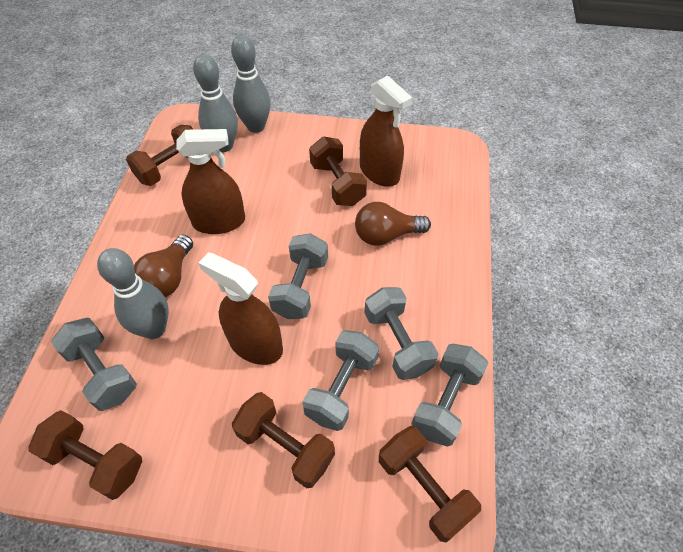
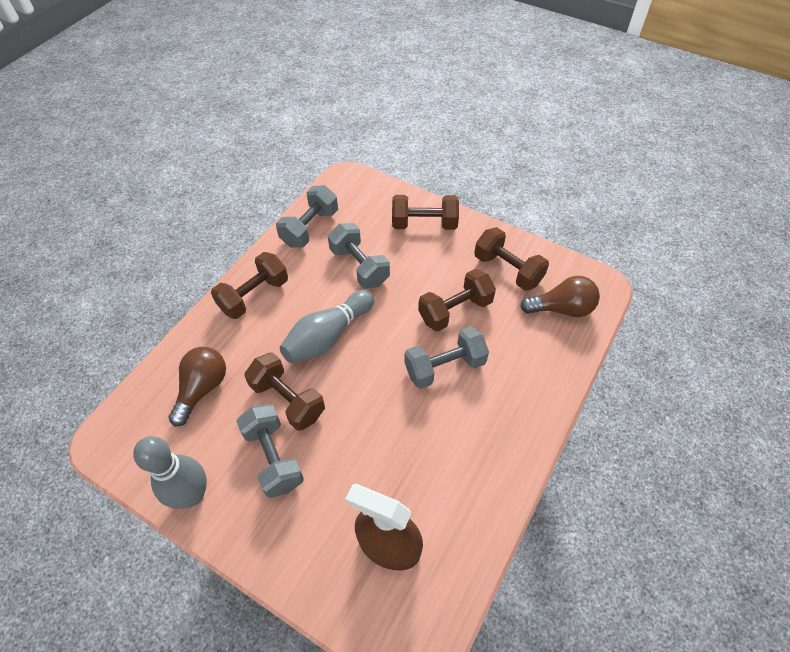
brown spray bottle: [176,129,245,234] [198,252,283,365] [360,76,412,187] = 3 -> [345,484,423,571] = 1
grey bowling pin: [97,248,169,339] [193,54,238,152] [231,35,271,133] = 3 -> [133,436,207,509] [280,290,374,364] = 2
grey dumbbell: [51,318,137,411] [268,233,328,319] [302,330,379,431] [364,287,438,380] [411,344,488,447] = 5 -> [236,404,304,498] [276,185,338,248] [328,223,390,289] [405,326,489,389] = 4

